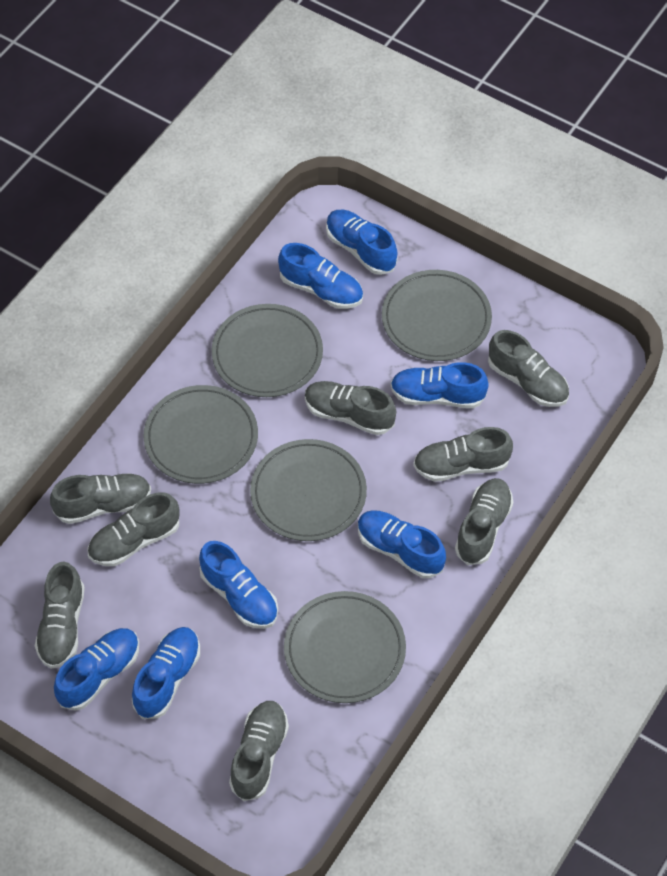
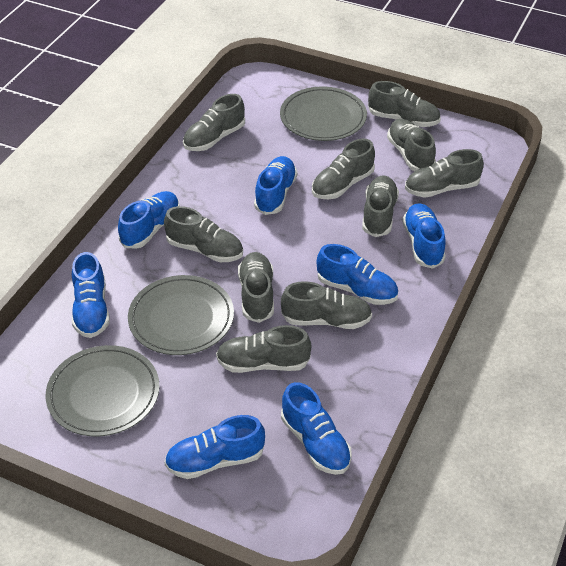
grey plate: [143,385,258,484] [211,304,323,397] [250,439,367,541] [284,591,406,703] [382,270,492,361] = 5 -> [46,345,160,436] [128,275,234,355] [280,87,367,141] = 3
grey shoe: [35,562,85,669] [50,473,151,524] [87,492,179,566] [229,701,289,801] [305,381,396,435] [413,427,513,482] [455,478,513,565] [488,330,569,407] = 8 -> [164,206,243,262] [183,94,245,151] [216,325,311,373] [238,252,274,323] [281,281,372,329] [312,139,375,199] [362,175,399,237] [368,81,441,127] [387,119,436,171] [405,149,484,198] = 10

